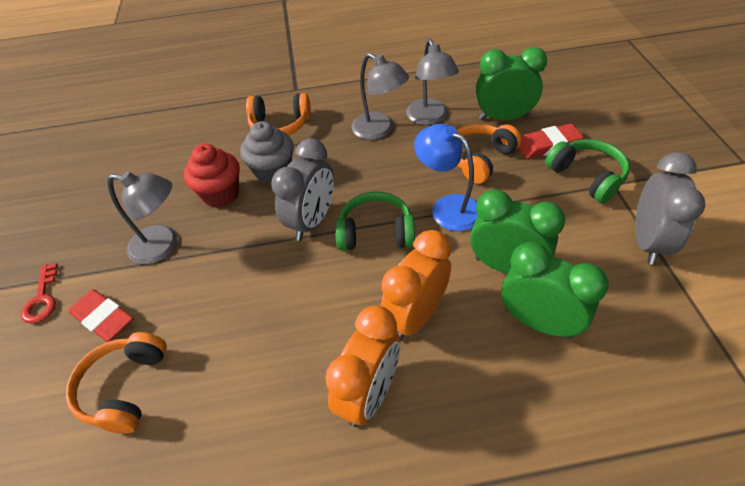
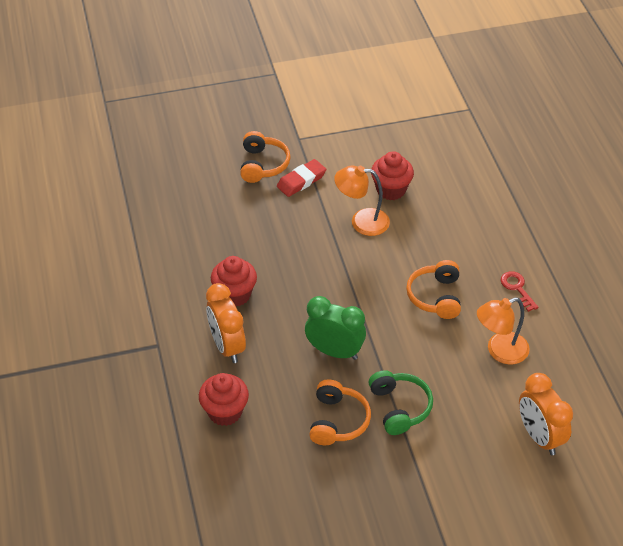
blue lamp: [414,124,478,231] = 1 -> none = 0
green clock: [470,189,565,274] [476,47,547,120] [501,242,609,338] = 3 -> [305,296,366,360] = 1
green headphones: [335,191,415,250] [545,139,630,203] = 2 -> [369,370,433,435] = 1
grey clock: [271,138,334,241] [635,152,706,265] = 2 -> none = 0
grey cupcake: [240,121,294,185] = 1 -> none = 0
grey lamp: [107,171,177,264] [351,53,409,140] [406,39,459,125] = 3 -> none = 0
orange lamp: none = 0 -> [334,166,390,236] [477,297,530,365] = 2
red cupcake: [184,144,240,208] = 1 -> [199,373,249,426] [211,256,257,306] [371,151,414,200] = 3
red eraser: [68,289,134,342] [518,124,584,159] = 2 -> [277,159,326,197] = 1

